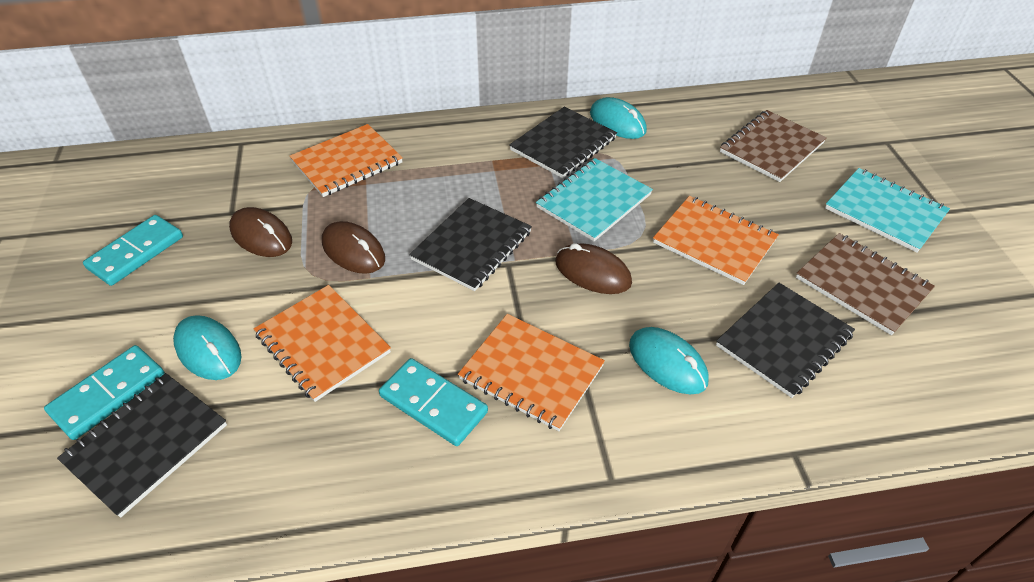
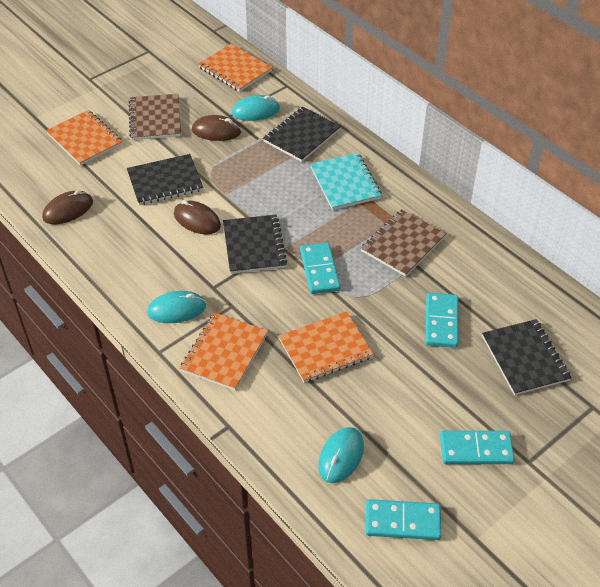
turquoise domino: [44,345,165,440] [83,215,183,286] [379,358,488,446] = 3 -> [300,243,340,294] [365,499,441,540] [425,293,458,348] [440,431,515,464] = 4
turquoise notebook: [536,158,653,241] [825,168,950,253] = 2 -> [310,153,382,210] = 1

